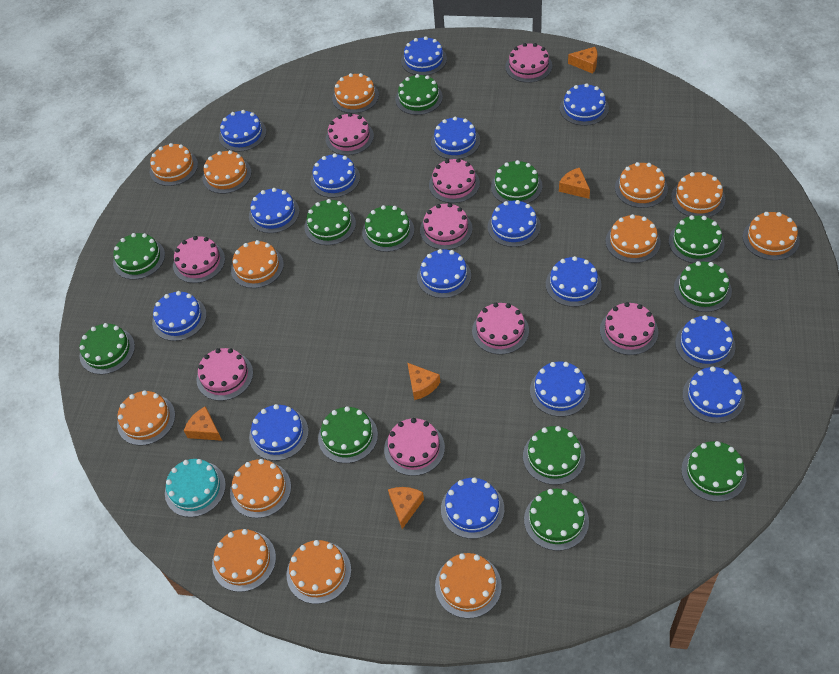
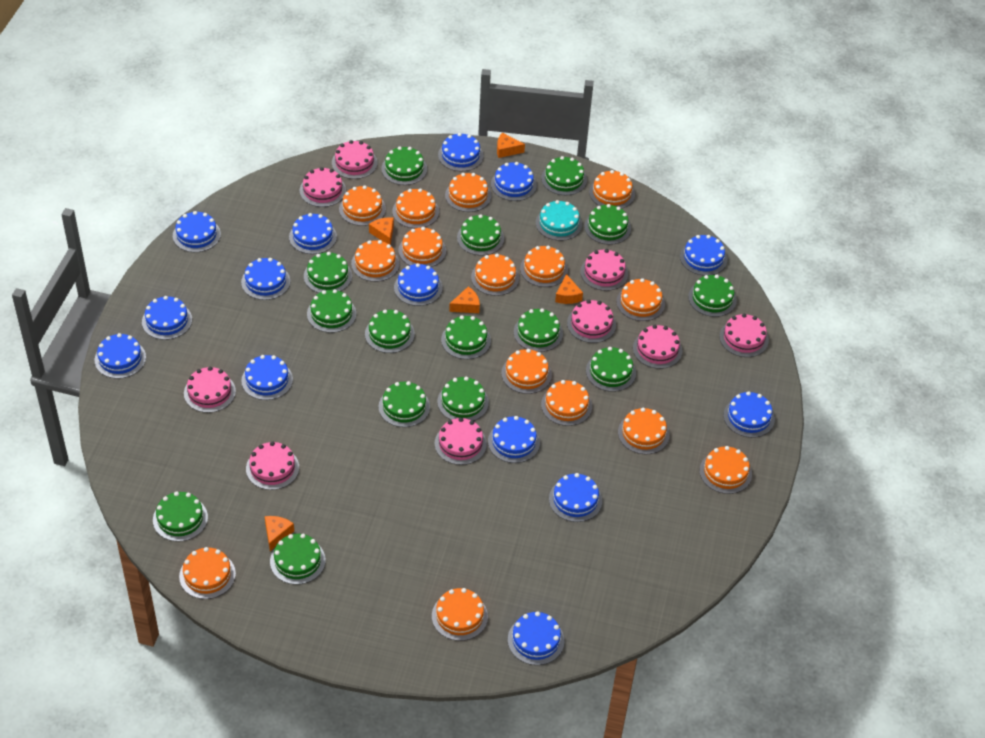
blue cake: [152,291,207,341] [219,110,266,152] [249,188,300,233] [249,404,309,461] [310,153,360,198] [401,36,447,76] [417,249,471,298] [431,117,480,159] [441,478,504,539] [488,200,541,247] [530,362,590,417] [546,256,602,307] [560,83,609,126] [675,315,735,369] [683,366,745,423] = 15 -> [94,333,146,379] [142,296,192,340] [173,211,221,252] [241,258,290,300] [241,355,293,400] [289,213,337,254] [394,263,443,306] [438,133,484,172] [488,416,540,463] [491,162,537,201] [508,612,564,665] [549,473,602,522] [680,235,727,276] [724,391,775,438] = 14
green cake: [79,323,135,374] [113,233,165,280] [304,199,356,245] [318,406,378,463] [362,205,414,252] [395,74,443,115] [491,160,542,204] [523,426,585,485] [524,489,589,551] [669,215,725,263] [674,261,732,312] [681,441,747,502] = 12 -> [153,492,208,542] [270,534,325,585] [304,252,352,293] [307,289,356,333] [365,309,415,353] [379,381,430,427] [381,146,427,185] [437,377,489,421] [441,315,491,359] [457,214,504,255] [514,308,563,352] [541,156,587,195] [584,204,631,245] [586,347,636,392] [688,275,737,317] = 15
orange cake: [117,390,175,446] [150,143,198,186] [202,150,251,194] [212,529,276,592] [230,459,291,518] [231,240,284,288] [287,540,351,604] [332,73,379,113] [435,553,502,618] [606,214,661,263] [615,162,668,208] [671,172,725,217] [743,212,800,260] = 13 -> [179,547,236,599] [339,185,386,226] [351,240,399,282] [392,188,439,228] [398,227,446,267] [432,588,488,641] [445,173,491,212] [471,254,519,296] [501,349,552,394] [520,246,568,287] [541,380,592,426] [589,170,635,209] [616,278,665,321] [618,408,670,454] [700,446,752,494] = 15

